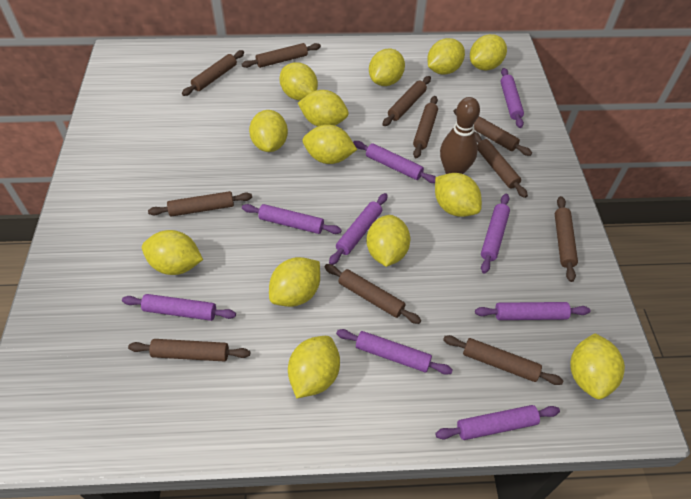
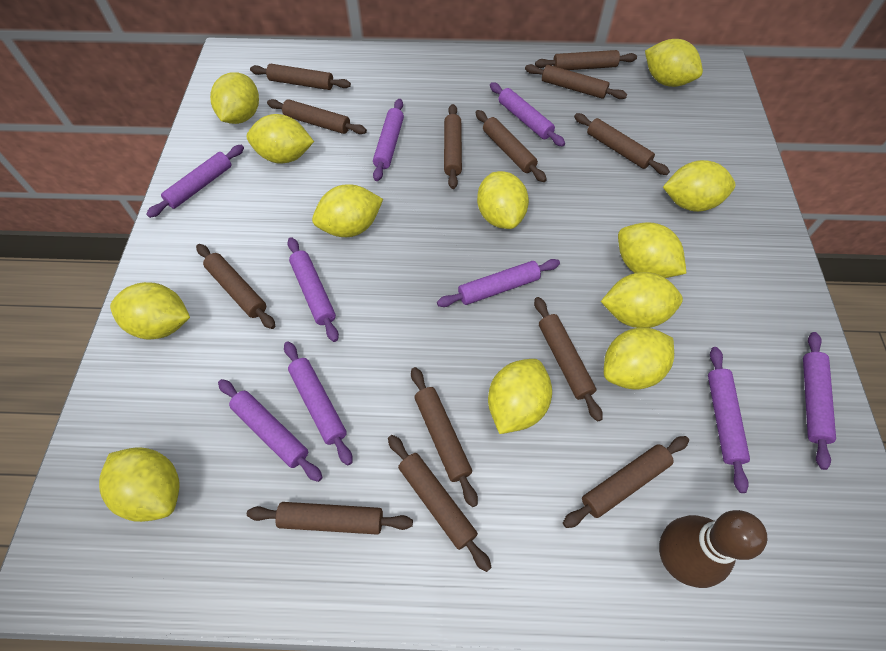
brown rolling pin: [128,339,250,362] [148,191,252,217] [182,50,244,96] [242,43,321,68] [324,264,421,324] [383,76,431,126] [413,96,438,158] [443,335,563,385] [453,109,532,156] [474,132,528,198] [555,196,578,282] = 11 -> [196,244,275,329] [247,502,413,535] [250,64,351,90] [267,99,367,134] [388,435,492,572] [411,367,478,507] [444,104,462,189] [475,110,547,182] [525,64,627,99] [534,297,603,422] [535,50,637,70] [563,436,689,528] [574,113,670,175] = 13
yellow lemon: [142,230,203,275] [249,110,288,152] [269,257,320,307] [280,62,318,101] [288,336,340,399] [298,90,349,127] [302,125,357,164] [367,215,411,267] [369,48,405,86] [427,38,465,75] [435,173,482,217] [470,34,507,70] [570,333,625,399] = 13 -> [99,447,179,522] [110,282,190,340] [210,72,259,124] [247,114,314,164] [312,184,383,237] [477,171,529,229] [488,359,552,434] [601,272,683,328] [604,328,674,390] [618,222,687,278] [645,39,703,87] [663,160,736,212] = 12

